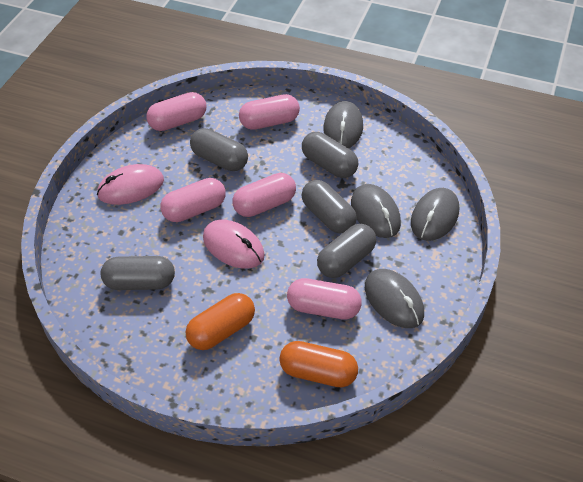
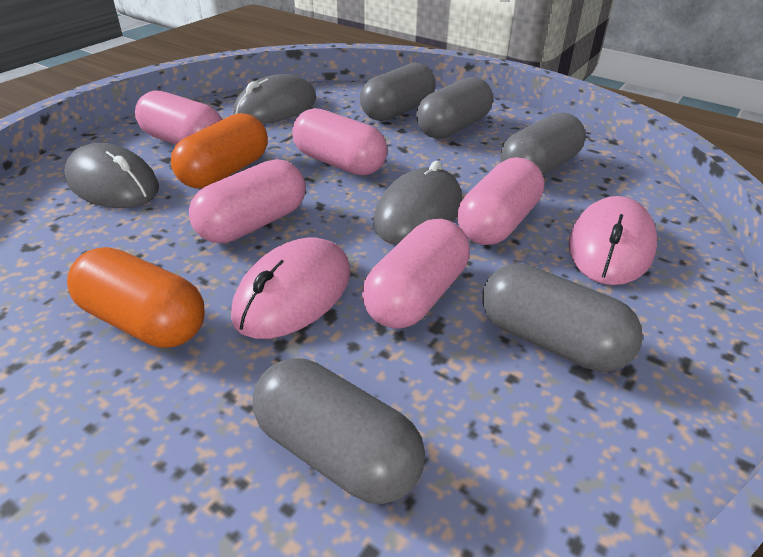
grey mouse: [323,101,363,148] [351,184,401,238] [365,269,424,328] [411,188,459,241] = 4 -> [64,143,159,208] [233,74,317,123] [373,161,462,244] = 3

